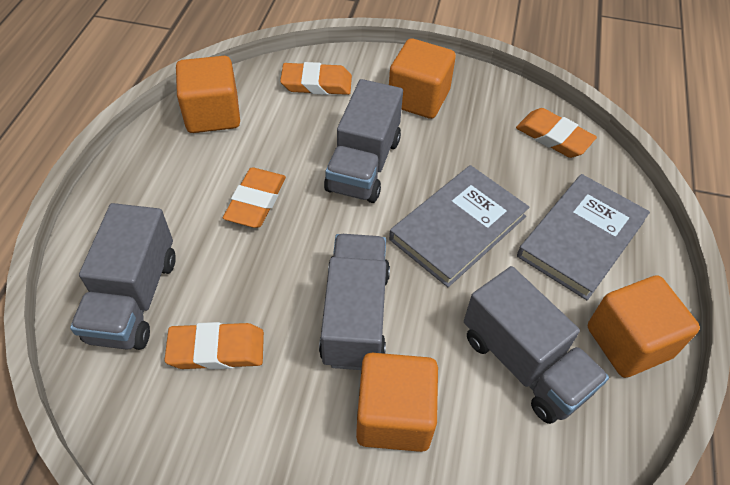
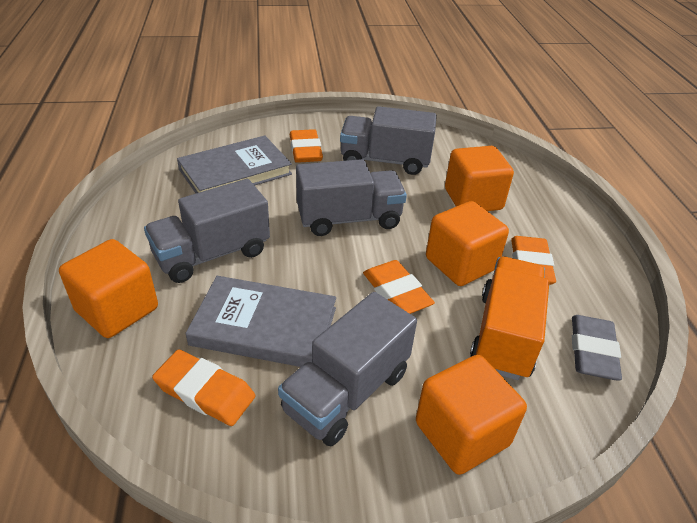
grey eraser: none = 0 -> [572,315,622,380] = 1
orange truck: none = 0 -> [470,256,549,380] = 1

